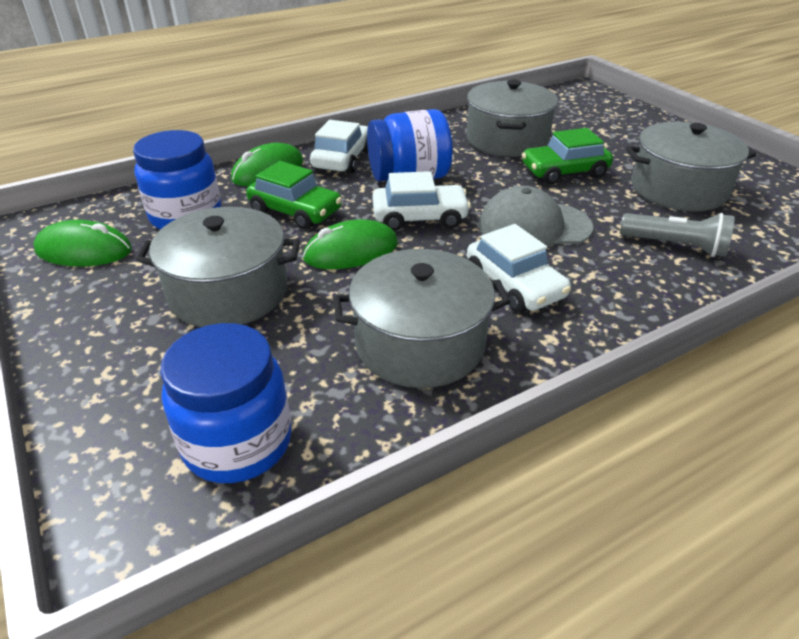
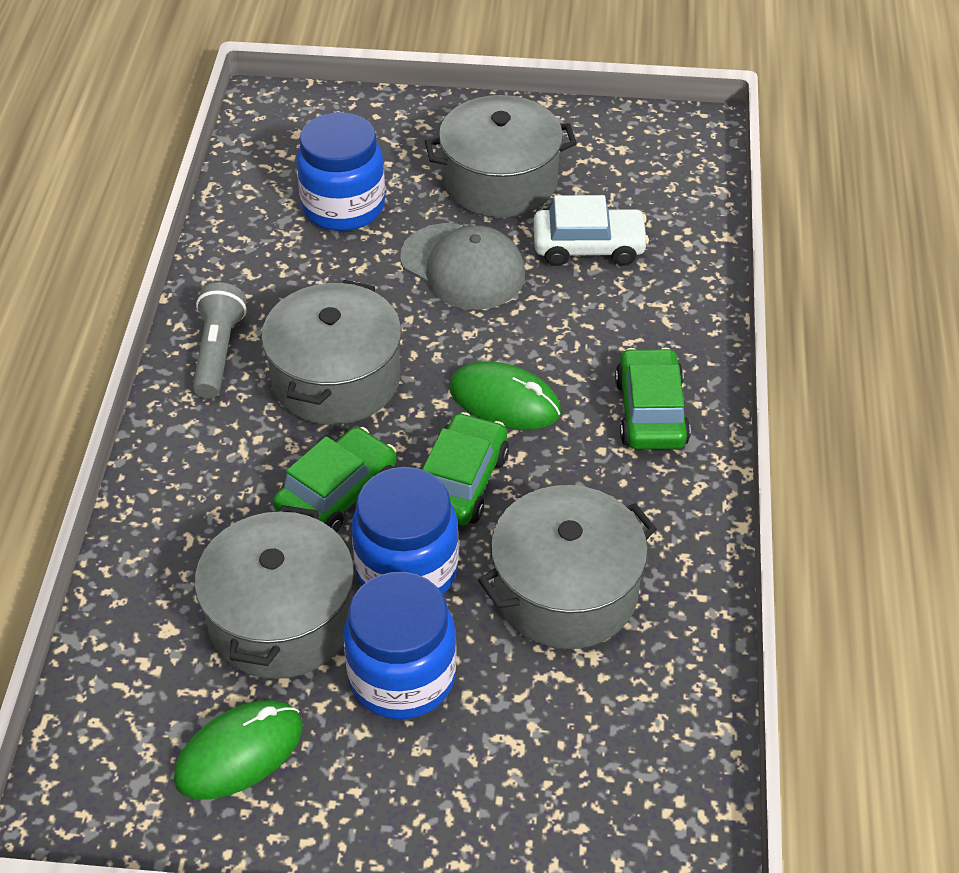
green car: [246,161,342,229] [522,128,613,185] = 2 -> [273,427,397,533] [422,412,509,526] [615,348,691,449] = 3
green mouse: [33,220,132,266] [231,143,303,186] [303,219,398,269] = 3 -> [174,700,303,800] [449,362,561,430] = 2
white car: [310,120,368,174] [372,171,471,231] [467,224,571,313] = 3 -> [533,195,649,266] = 1

